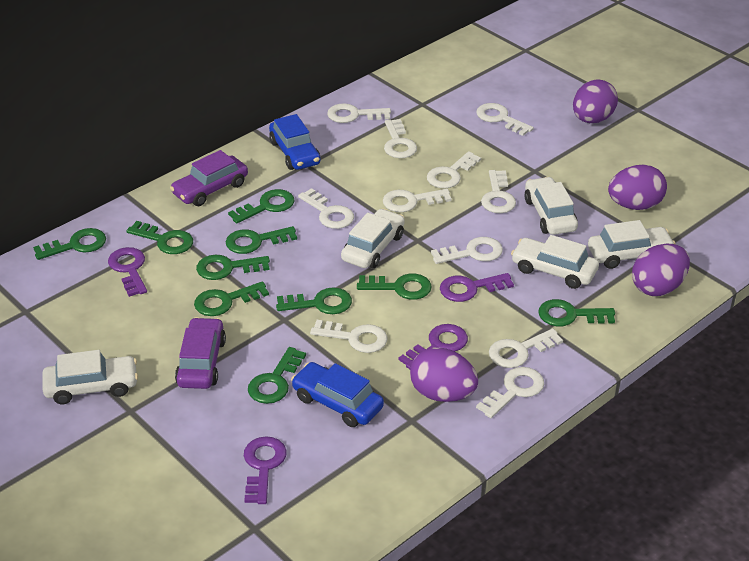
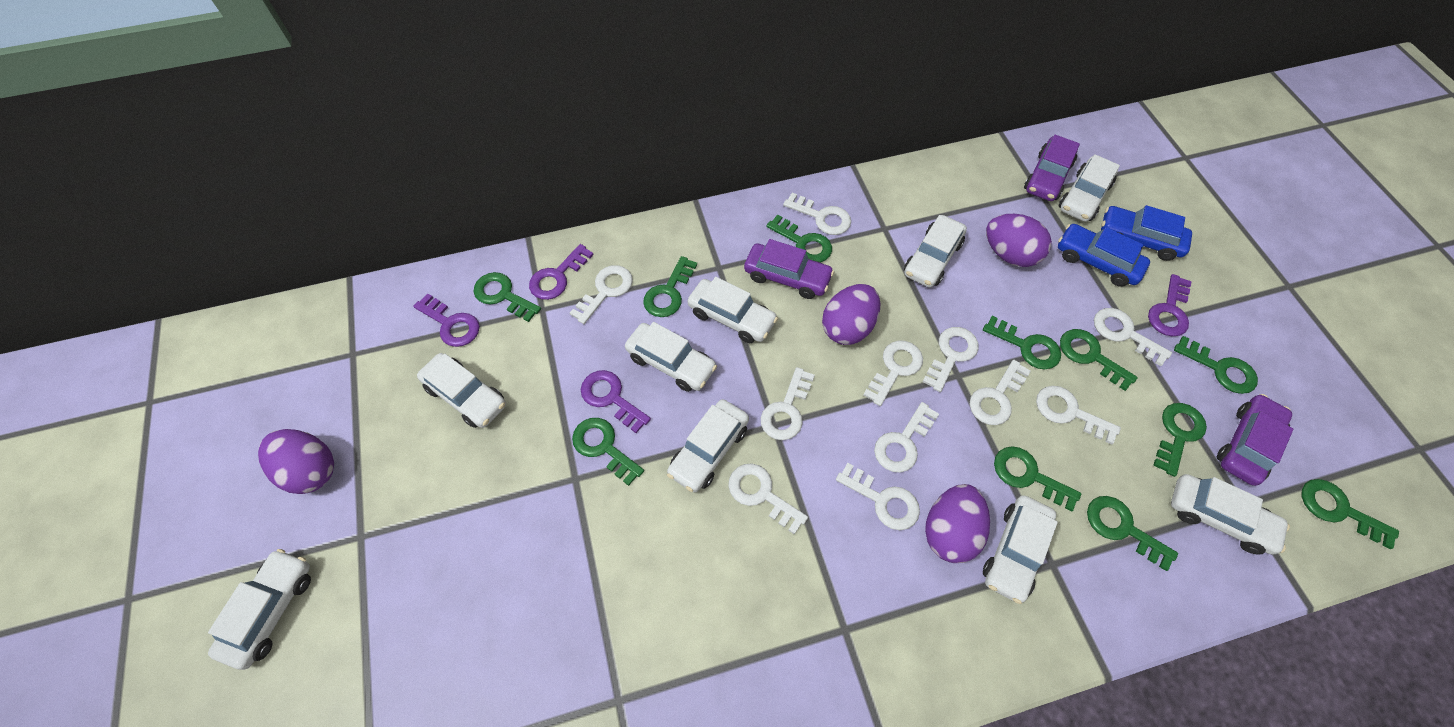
green key: [33,228,106,260] [126,221,193,254] [194,281,269,316] [196,255,270,280] [226,226,297,254] [228,189,295,224] [248,347,306,404] [276,287,352,314] [357,274,432,300] [538,299,615,326] = 10 -> [473,272,541,322] [572,418,644,486] [643,256,697,317] [766,215,832,262] [983,316,1061,370] [994,446,1081,512] [1060,329,1138,391] [1087,496,1178,571] [1153,403,1207,477] [1174,336,1258,394] [1302,479,1399,549] = 11
purple car: [170,150,248,206] [175,317,226,389] = 2 -> [744,239,834,299] [1024,135,1080,201] [1217,394,1293,486] = 3
white car: [42,350,138,404] [341,209,405,268] [511,235,599,289] [524,177,578,235] [588,220,676,269] = 5 -> [208,549,311,670] [417,353,506,428] [625,322,717,392] [667,399,749,493] [688,277,778,343] [904,215,967,287] [983,495,1058,604] [1059,154,1120,222] [1171,474,1290,555] = 9

